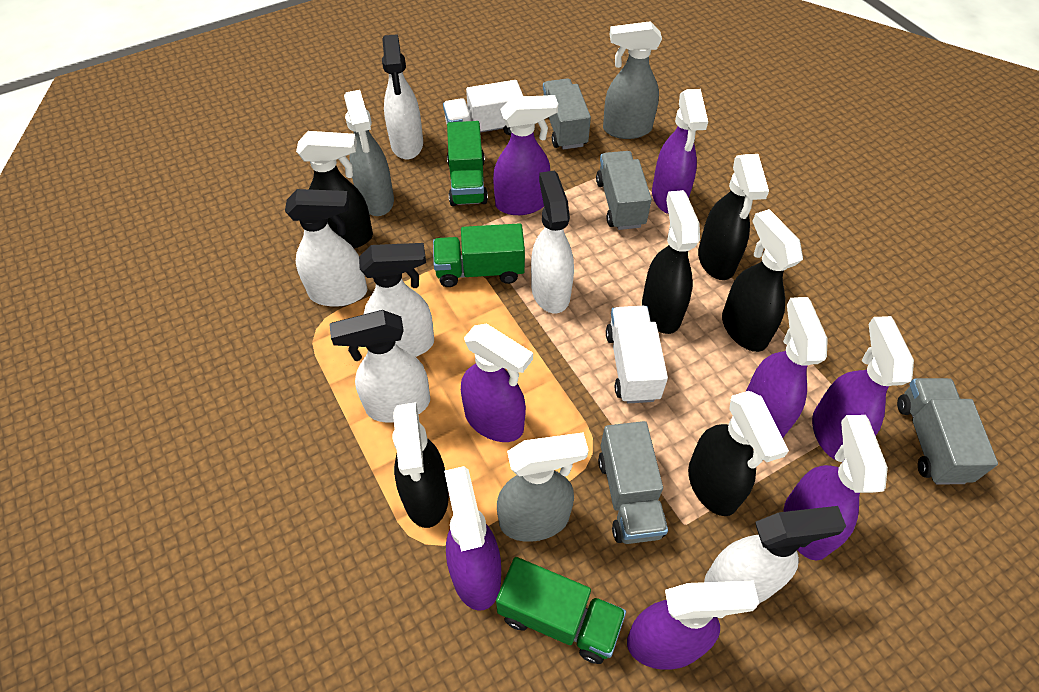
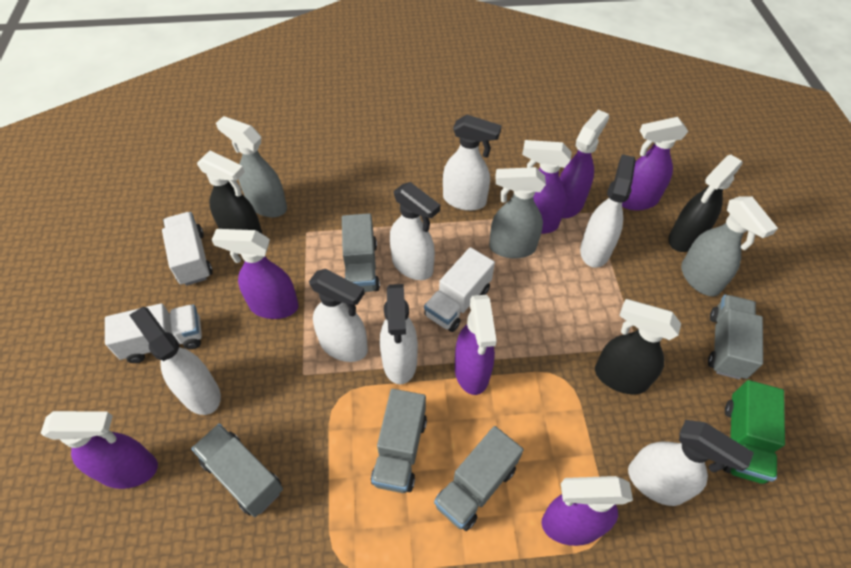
black spray bottle: [296,131,373,248] [392,402,449,528] [642,190,700,334] [688,391,789,516] [698,154,769,280] [722,209,803,352] = 6 -> [197,150,263,234] [595,299,681,394] [668,155,743,252] = 3
green truck: [433,223,525,287] [447,121,488,206] [496,557,626,664] = 3 -> [723,380,785,484] = 1
grey truck: [543,78,591,150] [596,151,652,230] [598,421,668,544] [897,378,998,484] = 4 -> [191,424,283,517] [342,213,380,292] [371,389,427,493] [434,426,524,531] [708,295,763,379] = 5
purple spray bottle: [444,466,501,611] [461,324,533,442] [493,95,558,215] [627,581,759,670] [652,89,708,214] [746,297,828,438] [784,415,888,561] [812,316,914,460] = 8 -> [41,411,158,489] [212,229,299,319] [454,295,497,395] [522,140,572,234] [542,476,633,546] [560,110,609,218] [622,117,689,210] = 7
white spray bottle: [285,189,367,307] [329,310,430,423] [359,243,434,357] [382,34,423,160] [531,171,574,313] [704,506,846,603] = 6 -> [130,307,221,415] [309,269,368,362] [380,284,418,384] [390,182,440,280] [443,115,502,211] [580,154,636,268] [628,420,754,506] = 7
white truck: [443,80,523,135] [606,306,668,404] = 2 -> [105,303,202,363] [162,212,213,286] [424,247,495,332] = 3

